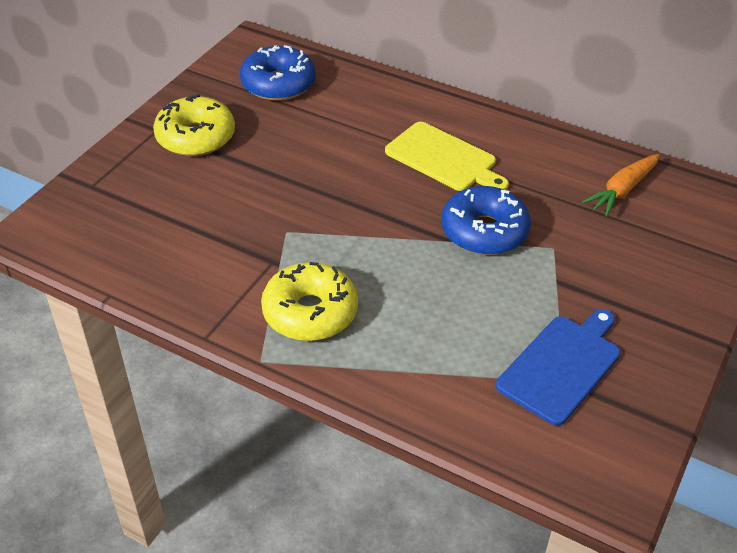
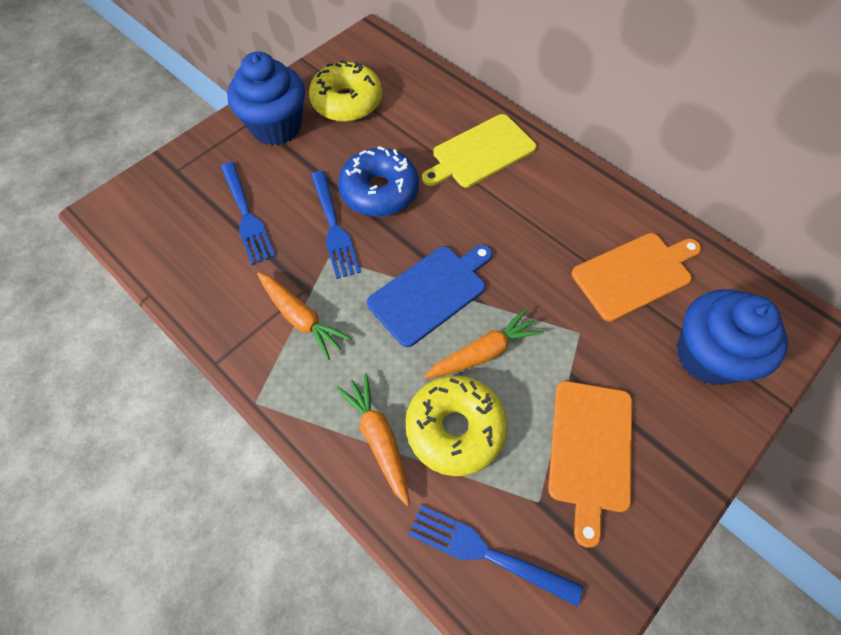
blue cupcake: none = 0 -> [227,51,305,145] [677,289,788,385] = 2
blue donut: [240,45,316,101] [441,186,531,255] = 2 -> [338,146,419,217] = 1
blue fork: none = 0 -> [221,162,276,265] [311,171,361,279] [408,505,583,607] = 3
orange carrot: [582,154,660,216] = 1 -> [257,272,351,360] [336,373,410,506] [424,308,544,379] = 3
orange cutting board: none = 0 -> [548,381,632,548] [572,233,701,322] = 2

